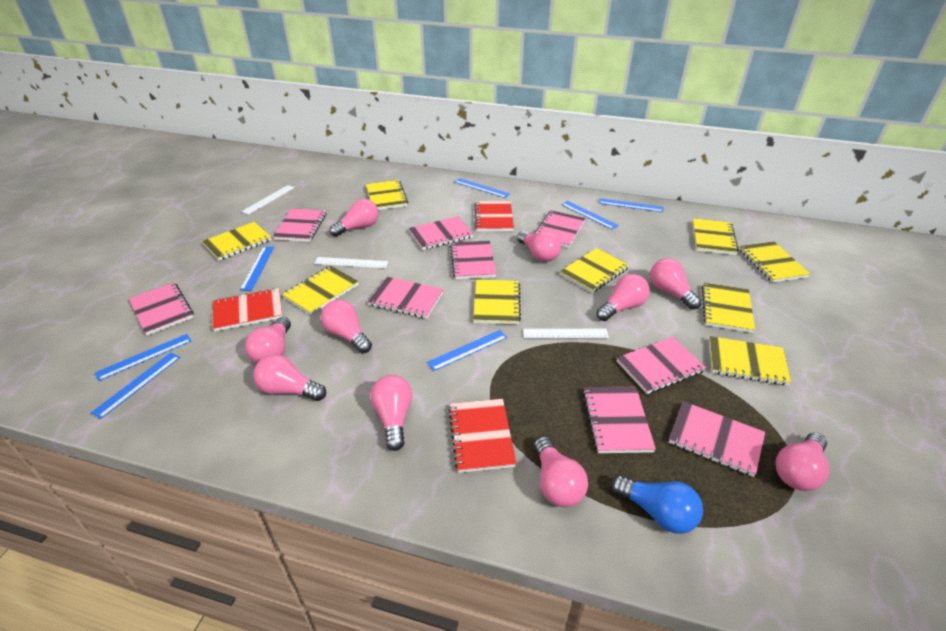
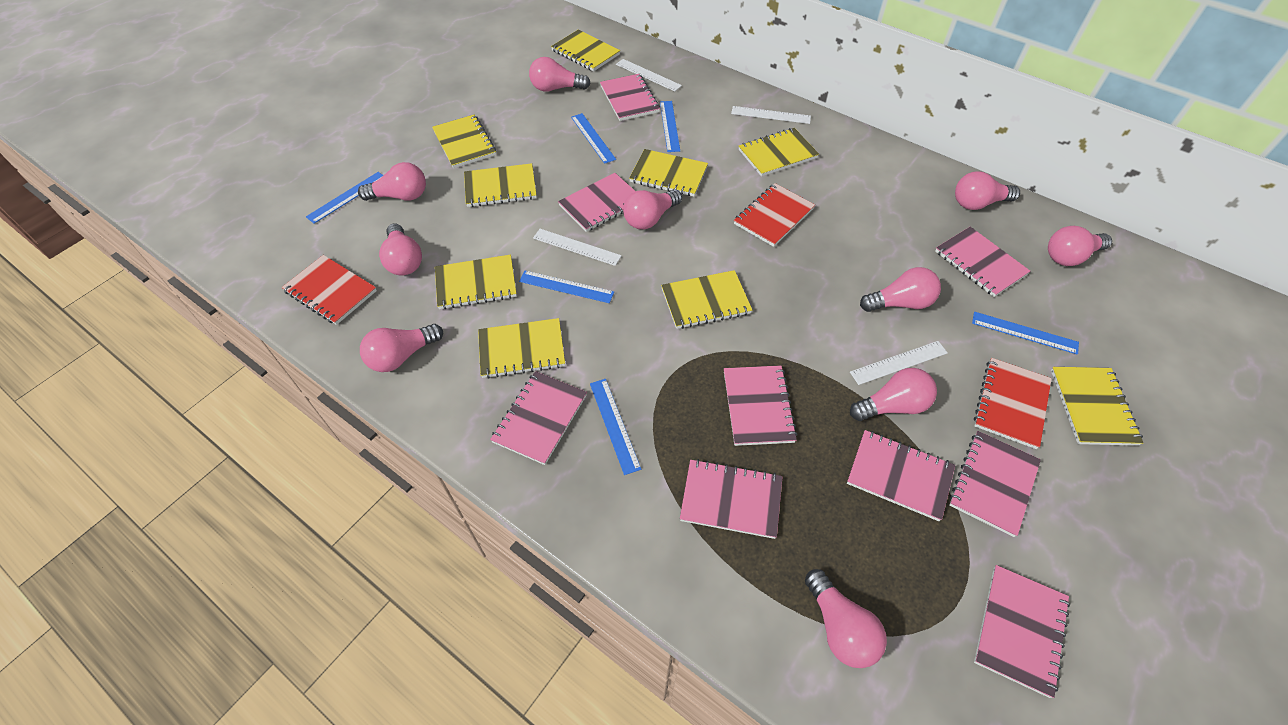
blue light bulb: [611,475,703,534] = 1 -> none = 0
blue ruler: [91,352,181,419] [95,334,191,381] [240,246,274,290] [427,330,508,371] [455,178,510,198] [561,201,619,229] [599,198,664,212] = 7 -> [306,172,384,224] [519,270,614,303] [571,113,616,164] [590,379,641,475] [660,101,680,152] [972,312,1079,355] = 6
white ruler: [241,185,295,215] [314,257,388,268] [523,329,609,338] = 3 -> [533,229,622,266] [616,59,682,91] [731,106,811,124] [850,341,948,385] = 4

